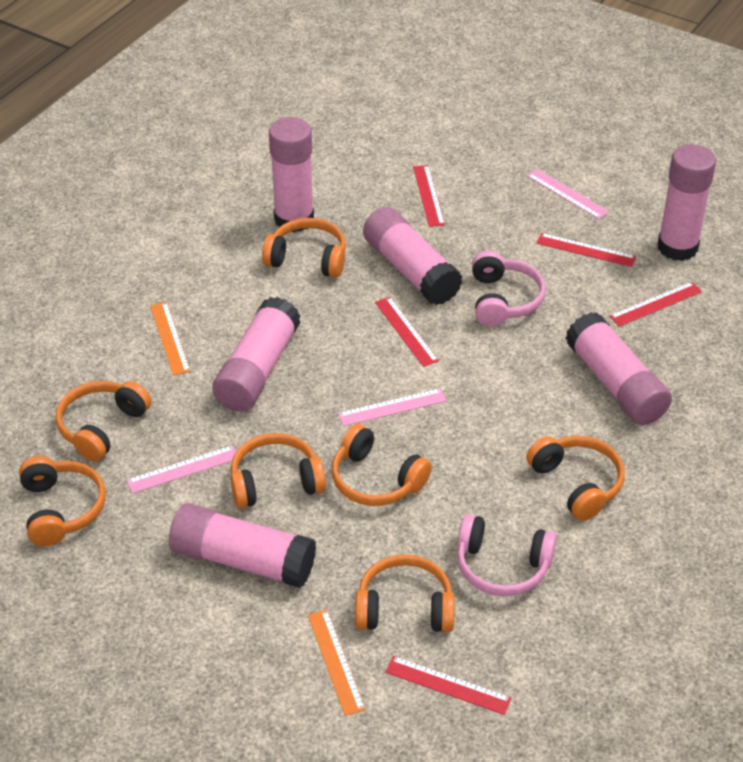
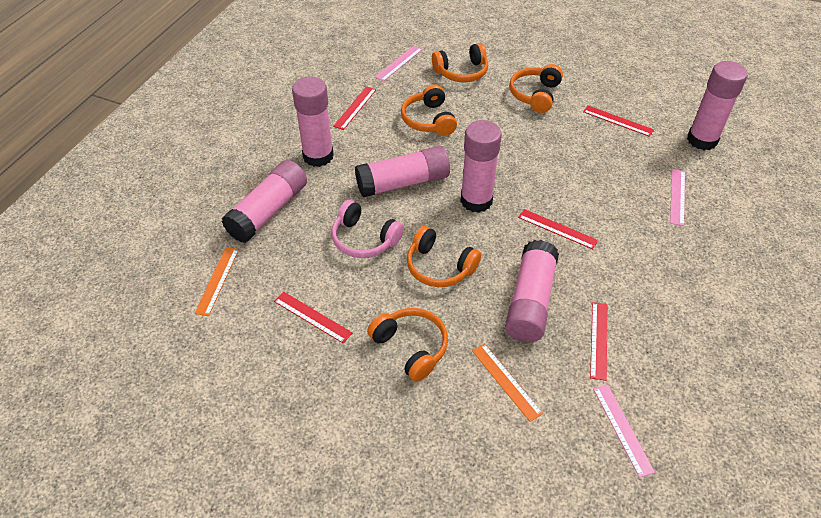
orange headphones: [19,456,106,546] [56,381,151,462] [230,433,326,508] [262,218,346,278] [332,424,432,506] [355,554,455,632] [526,436,625,521] = 7 -> [367,308,448,382] [401,84,457,136] [407,226,481,287] [432,43,488,82] [509,64,563,113] = 5
pink headphones: [457,514,557,596] [472,251,546,327] = 2 -> [331,200,404,258] = 1

